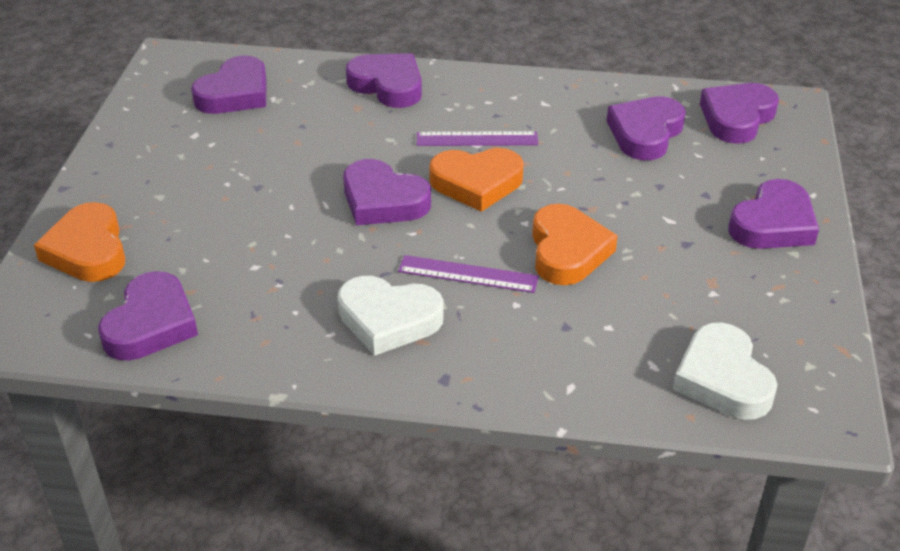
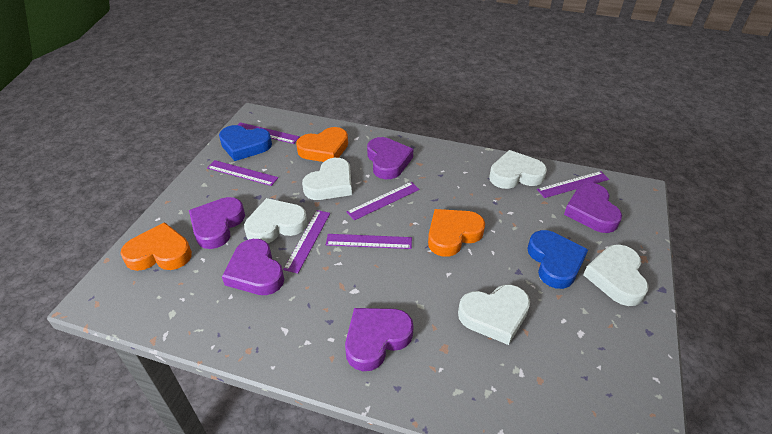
blue heart: none = 0 -> [219,125,272,161] [527,230,588,289] = 2
purple heart: [98,271,198,361] [191,56,267,114] [343,159,431,225] [346,53,422,108] [607,96,686,160] [700,83,779,144] [728,179,819,249] = 7 -> [189,197,245,249] [222,239,284,295] [345,308,414,371] [367,137,413,179] [564,183,622,233] = 5
purple ruler: [398,255,539,293] [417,131,538,146] = 2 -> [207,160,278,186] [238,122,300,144] [283,210,330,274] [326,234,412,249] [347,182,420,220] [537,171,609,198] = 6
white heart: [338,276,444,356] [673,323,778,420] = 2 -> [244,198,308,243] [302,158,352,200] [458,285,530,345] [489,150,547,189] [583,245,648,306] = 5

